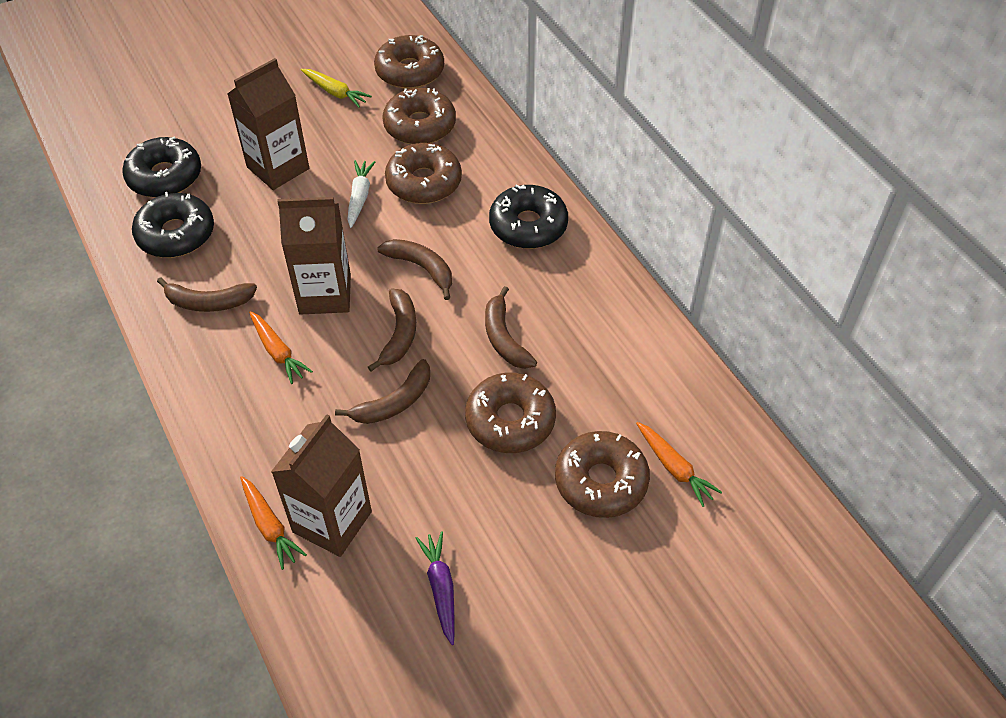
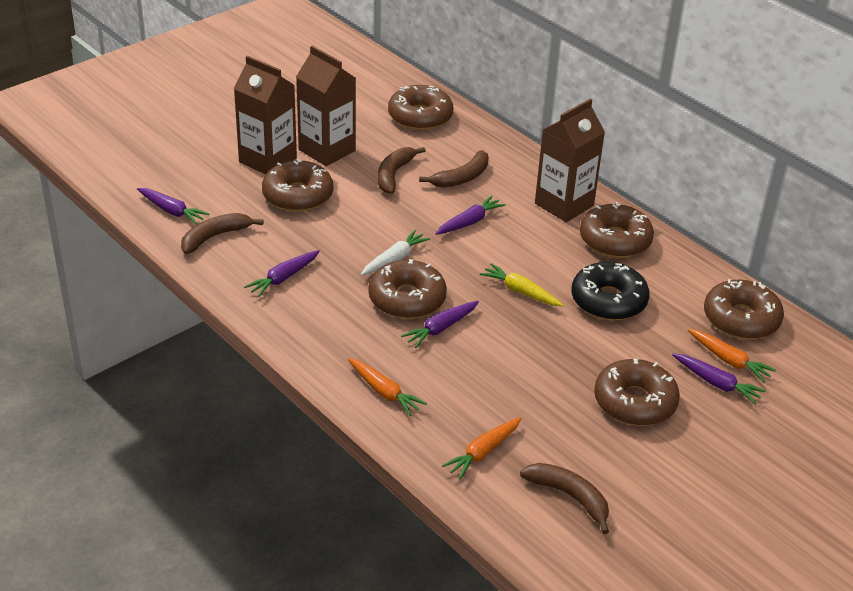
black donut: [122,136,201,198] [132,192,214,258] [489,184,568,249] = 3 -> [571,262,650,321] = 1
brown banana: [157,277,257,312] [335,359,430,424] [368,288,416,371] [377,239,452,300] [485,286,537,369] = 5 -> [181,213,264,254] [378,147,426,194] [419,150,489,188] [520,463,609,534] = 4
brown donut: [374,35,444,89] [382,88,456,145] [385,143,462,204] [465,373,556,453] [555,431,650,518] = 5 -> [262,159,333,212] [369,259,447,319] [388,85,453,130] [580,202,654,258] [594,359,680,426] [704,279,784,339] = 6
purple carrot: [416,531,455,645] = 1 -> [137,188,209,225] [244,250,320,297] [401,301,479,348] [435,196,506,235] [672,353,766,405] = 5

